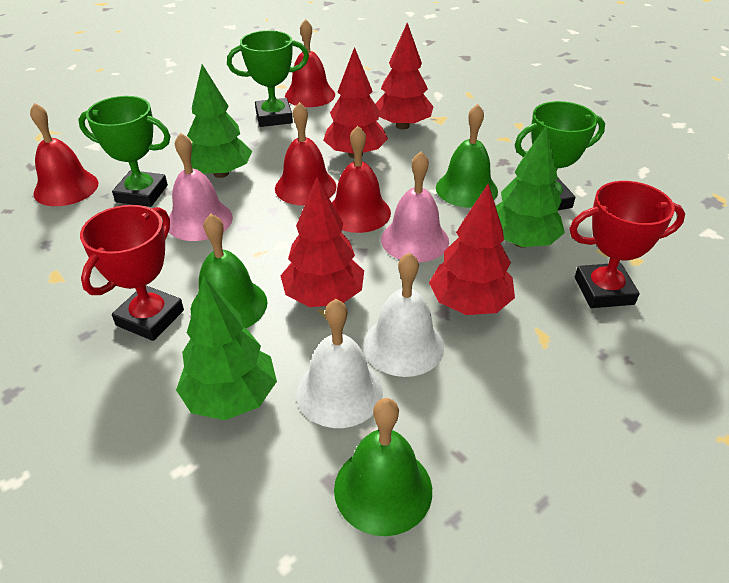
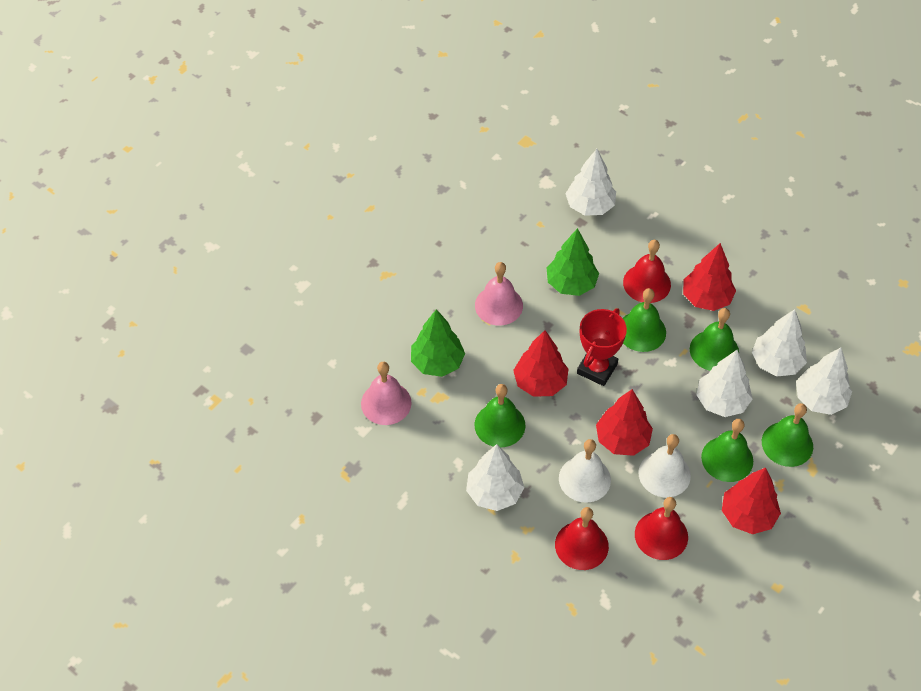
green bell: [191,214,267,328] [334,398,432,536] [436,104,498,208] = 3 -> [475,384,525,447] [623,288,666,352] [690,308,739,371] [701,419,753,482] [762,403,813,467] = 5
green tree: [176,275,277,420] [187,64,252,178] [496,125,565,248] = 3 -> [411,309,465,377] [547,228,599,296] = 2
green trophy: [78,96,171,207] [227,30,309,127] [515,101,605,210] = 3 -> none = 0
red bell: [30,103,98,206] [275,102,337,206] [285,19,335,107] [332,126,391,233] = 4 -> [555,507,609,570] [623,240,671,303] [635,497,688,560] = 3
red trophy: [80,205,184,341] [569,181,685,308] = 2 -> [577,308,627,386] = 1
white tree: none = 0 -> [466,444,525,511] [566,149,616,216] [696,350,753,417] [752,309,807,376] [796,347,852,415] = 5

